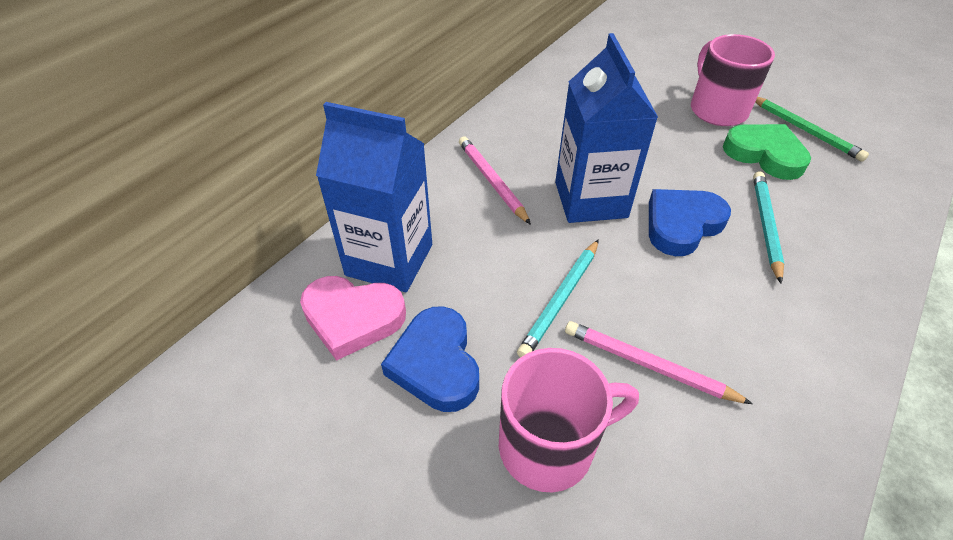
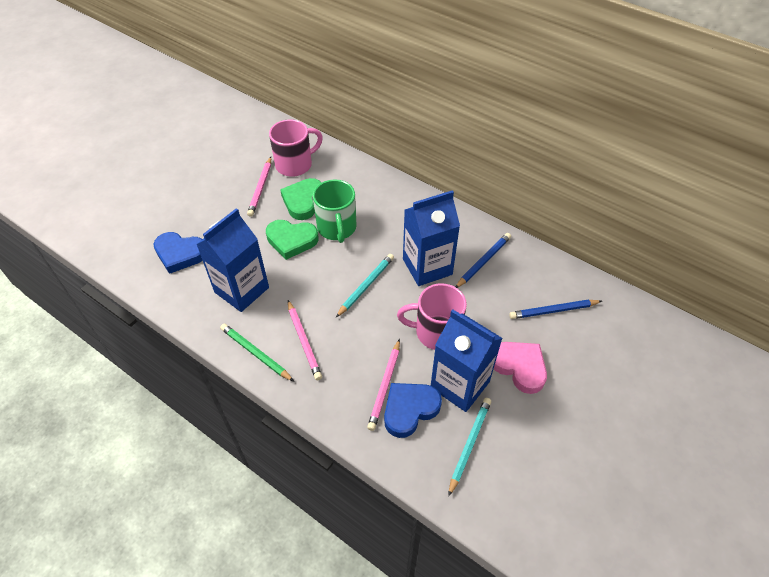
blue carton: [316,102,432,292] [555,33,658,223] = 2 -> [196,208,269,312] [403,190,460,286] [431,310,503,412] = 3
blue pencil: none = 0 -> [456,233,511,288] [509,299,602,319] = 2
green heart: [723,124,811,180] = 1 -> [266,220,319,260] [280,178,322,220] = 2
green mug: none = 0 -> [313,179,357,243] = 1
pink pencil: [459,136,531,225] [565,321,753,404] = 2 -> [247,157,271,217] [288,300,322,380] [367,339,400,431] = 3

